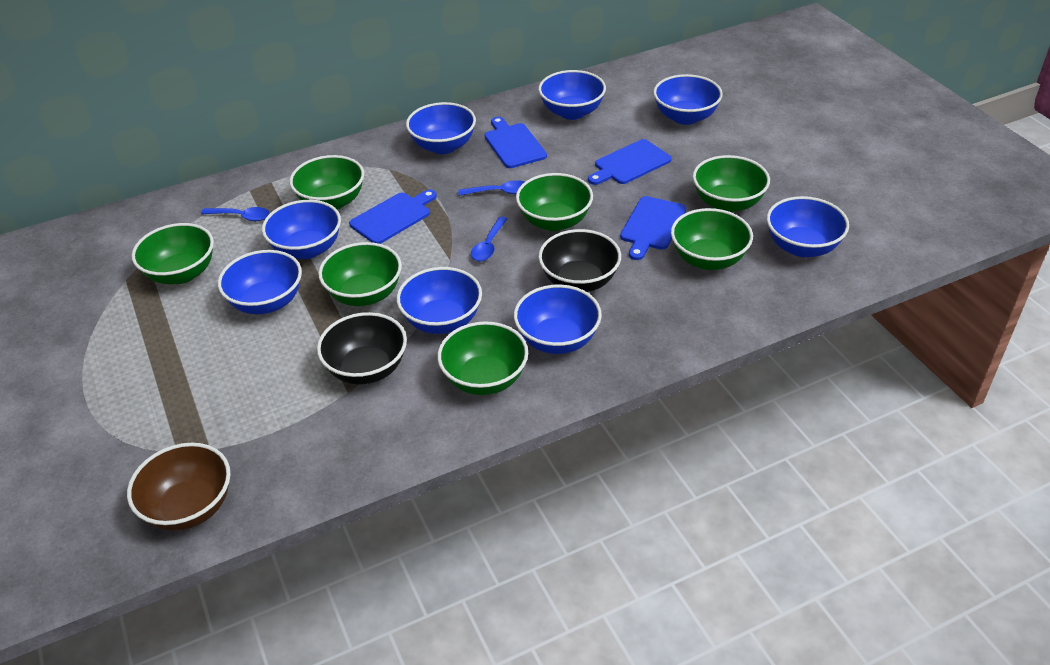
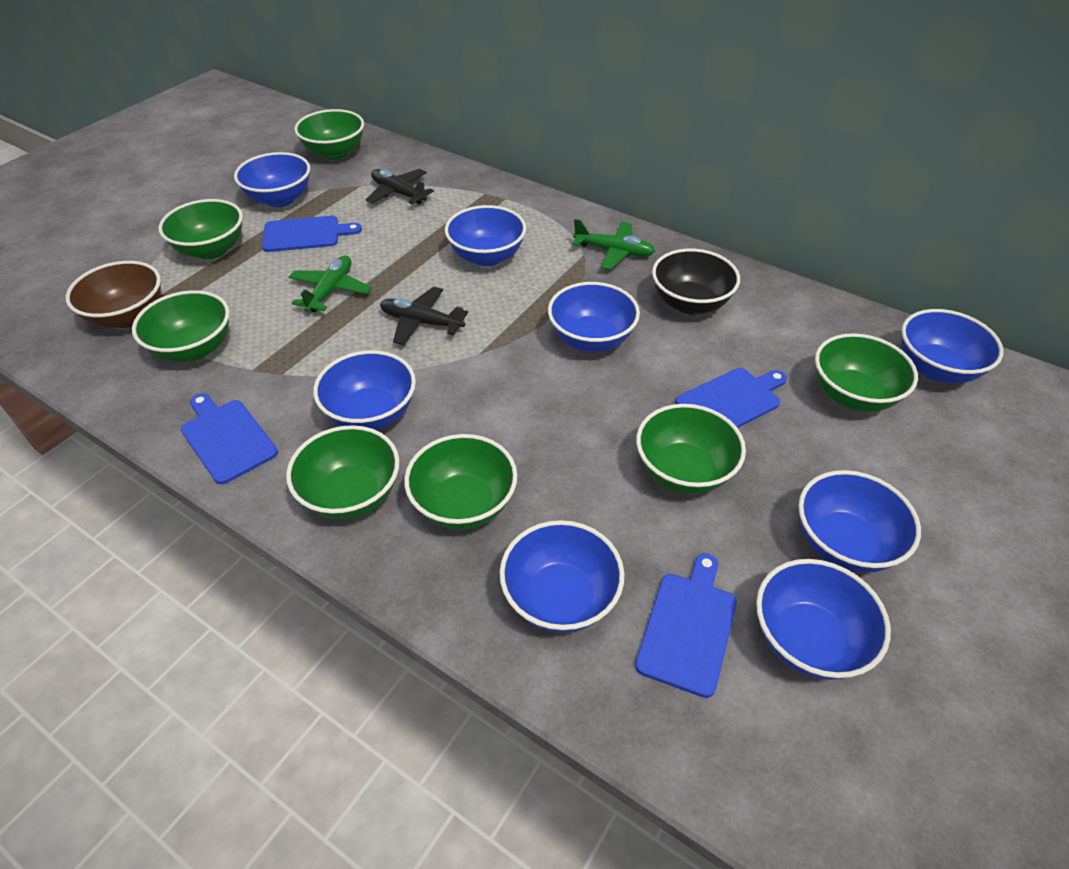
black bowl: [317,312,407,385] [538,229,621,292] = 2 -> [652,249,740,314] = 1
black plane: none = 0 -> [365,169,434,204] [380,287,468,345] = 2
blue spoon: [201,207,270,221] [458,180,524,196] [471,216,507,261] = 3 -> none = 0
green plane: none = 0 -> [289,255,372,312] [572,219,655,270] = 2

